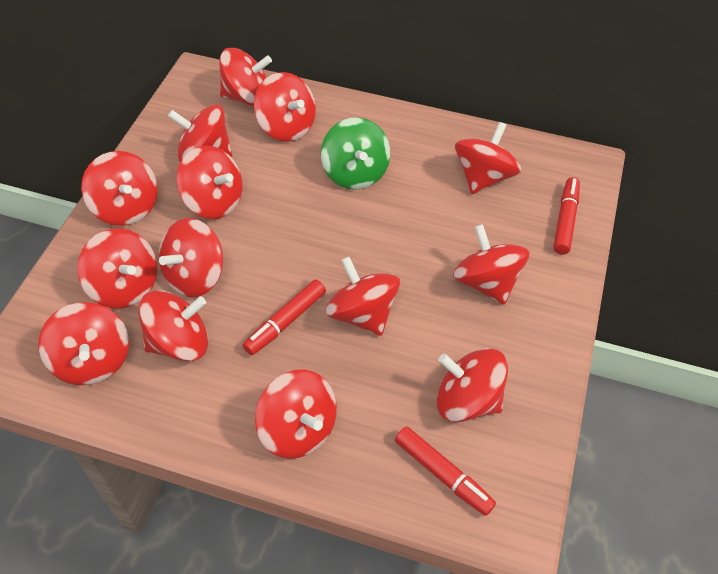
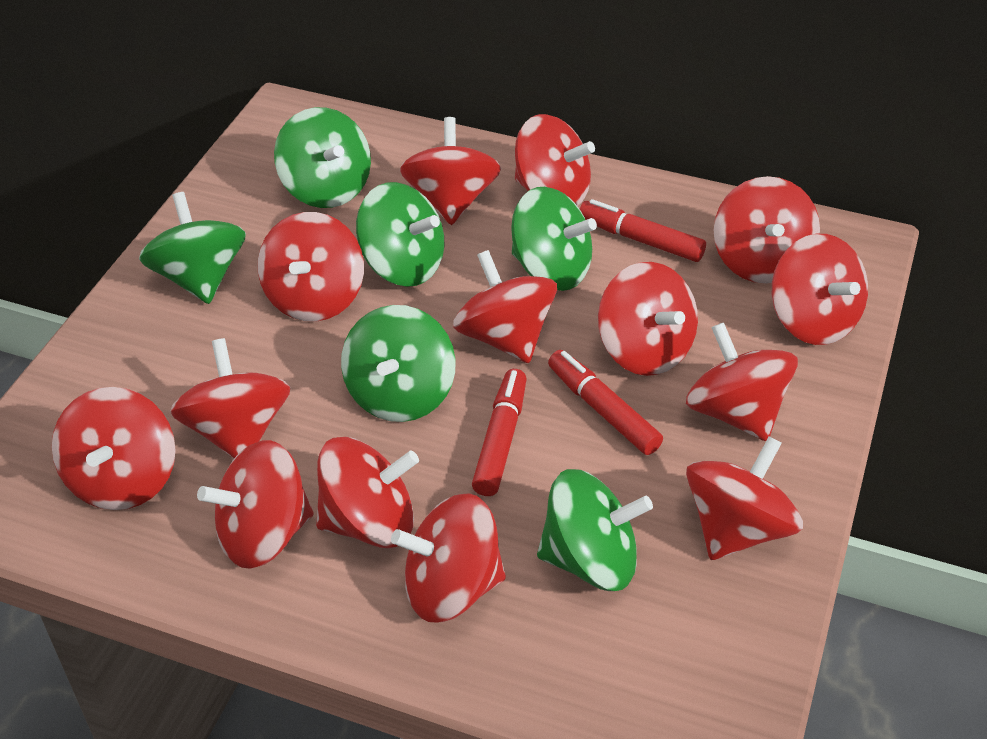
green spinning top: [321,117,390,190] = 1 -> [139,192,246,304] [274,107,371,208] [341,305,456,422] [356,182,444,287] [511,187,597,291] [537,469,653,591] = 6

